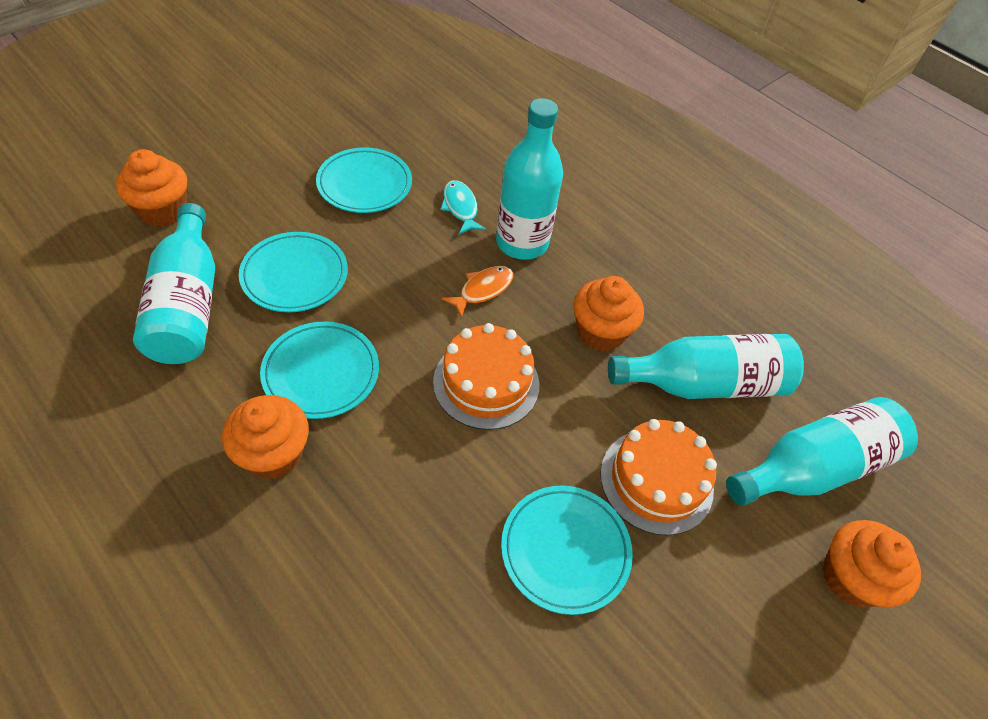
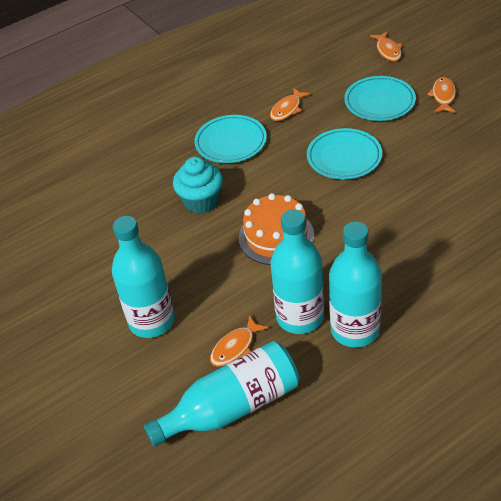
orange cake: [433,323,539,430] [600,419,717,536] = 2 -> [239,193,314,265] = 1
orange cupcake: [116,149,187,227] [222,395,309,479] [573,276,644,351] [822,520,921,607] = 4 -> none = 0
orange fish: [441,266,513,318] = 1 -> [210,315,269,367] [270,88,310,121] [370,31,402,61] [427,77,456,113] = 4
turquoise cupcake: none = 0 -> [173,157,223,213] = 1
turquoise fish: [440,180,486,234] = 1 -> none = 0
turquoise plate: [239,232,348,312] [260,322,379,419] [316,147,412,213] [501,485,633,615] = 4 -> [194,115,267,163] [307,128,382,179] [344,76,416,121] = 3

